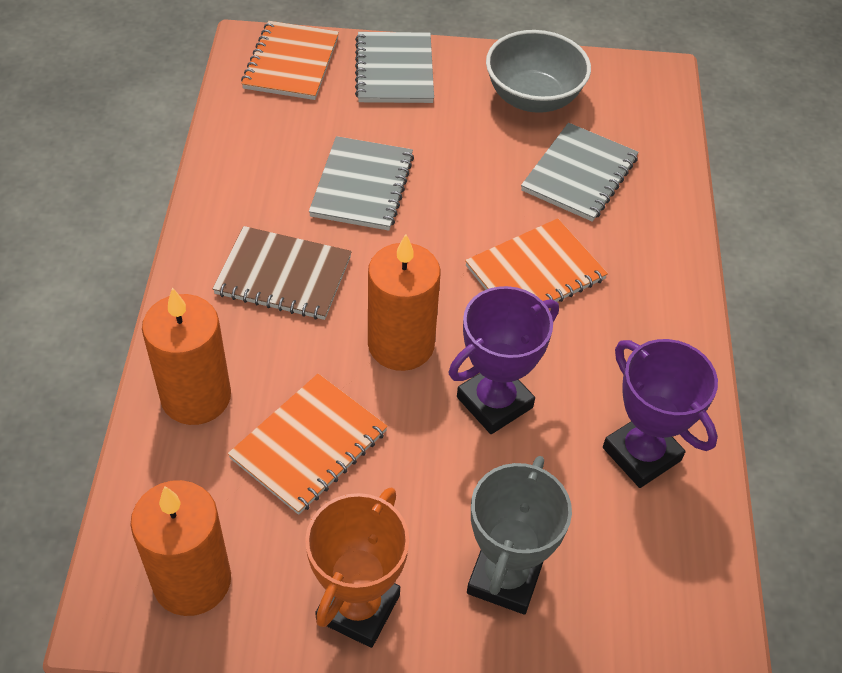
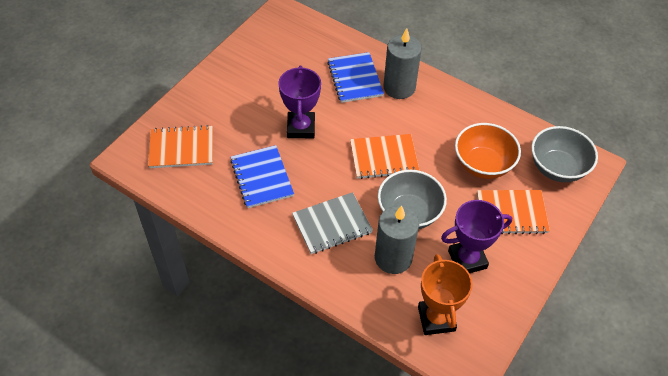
blue notebook: none = 0 -> [230,145,294,208] [327,52,384,103] = 2
brown notebook: [213,226,352,320] = 1 -> none = 0
grey bowl: [486,30,591,113] = 1 -> [378,170,447,229] [531,126,598,182] = 2
grey candle: none = 0 -> [375,205,419,274] [383,28,422,99] = 2
grey notebook: [309,136,414,231] [355,32,434,103] [521,123,639,222] = 3 -> [292,192,373,254] = 1
grey trophy: [467,456,572,615] = 1 -> none = 0
orange bowl: none = 0 -> [455,123,521,179] = 1
orange candle: [130,480,231,616] [142,287,231,425] [368,234,441,371] = 3 -> none = 0

